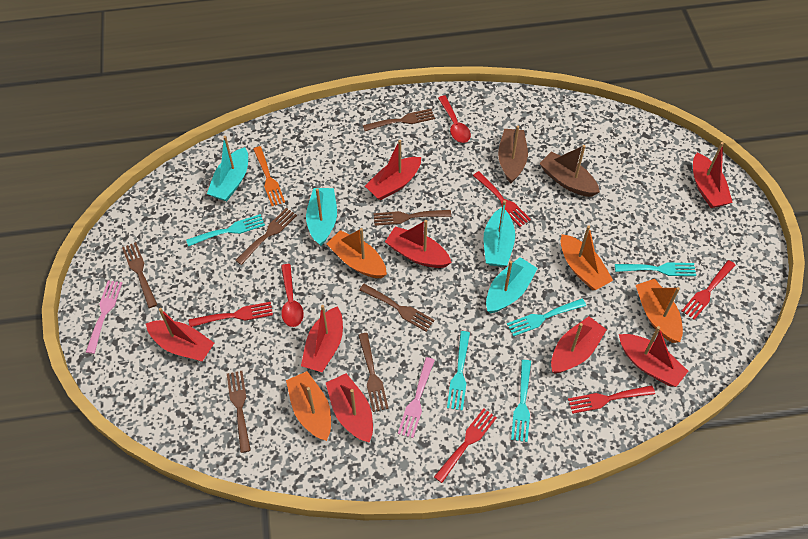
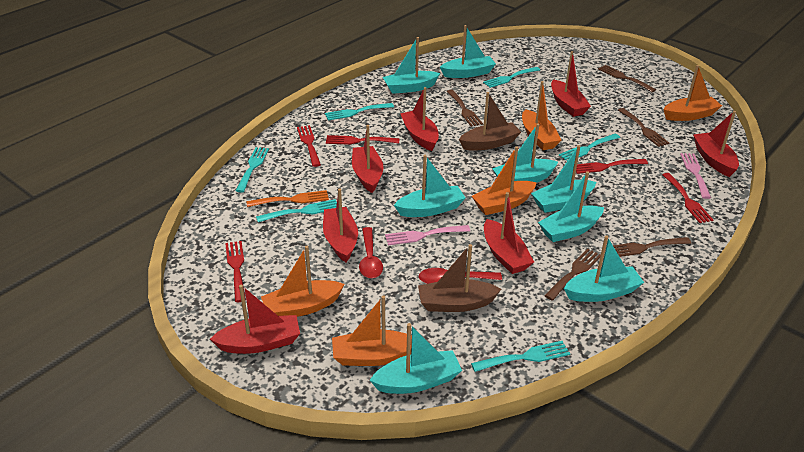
brown fork: [122,242,157,308] [227,371,251,453] [235,208,297,265] [358,333,389,412] [359,284,435,332] [363,109,435,131] [374,210,451,226] = 7 -> [447,90,483,127] [544,248,601,301] [598,65,656,92] [613,237,691,257] [618,108,670,147] = 5
orange boat: [286,371,331,441] [326,228,387,278] [561,226,613,290] [636,279,683,343] = 4 -> [261,246,344,317] [332,296,412,366] [472,146,537,215] [522,81,561,150] [663,65,722,121] = 5
red boat: [146,308,214,362] [301,305,343,372] [326,373,373,443] [365,140,421,201] [385,220,452,268] [551,316,607,374] [619,326,688,387] [693,142,733,208] = 8 -> [210,285,300,354] [323,188,358,262] [352,125,383,193] [400,87,439,151] [484,192,534,274] [551,51,591,117] [693,111,739,177] = 7
turquoise boat: [207,136,248,201] [306,188,337,246] [484,200,515,267] [486,257,538,314] = 4 -> [370,323,462,394] [383,37,440,94] [394,155,465,217] [440,25,496,78] [492,124,558,182] [531,145,596,213] [538,171,604,242] [564,235,644,302] = 8
turquoise fork: [186,214,265,247] [447,331,470,411] [507,299,586,336] [511,360,531,442] [615,263,696,276] = 5 -> [236,147,269,193] [256,199,337,222] [325,103,394,121] [471,341,570,372] [483,67,540,88] [559,134,620,161] = 6

